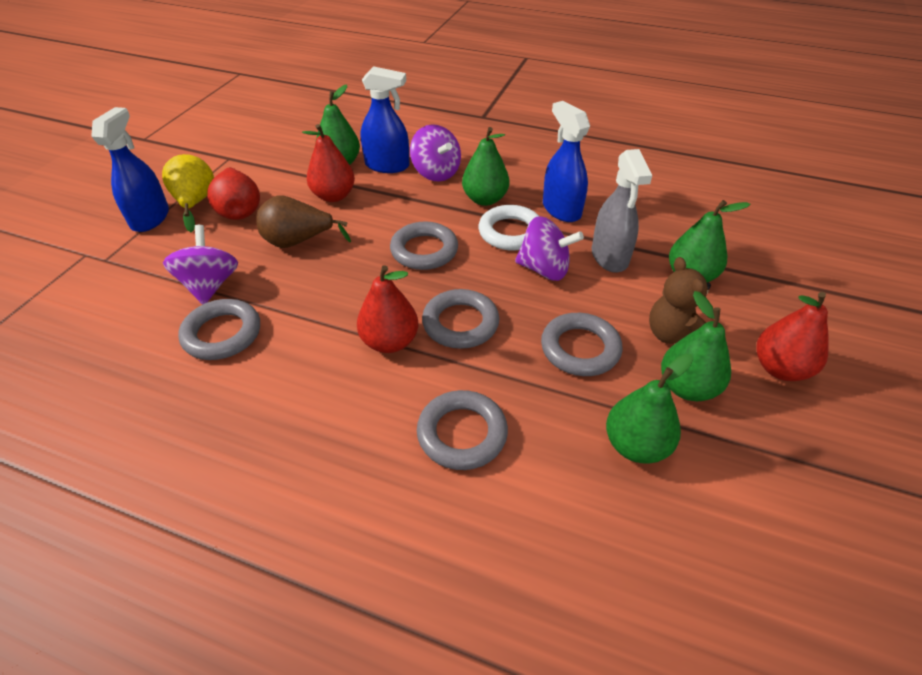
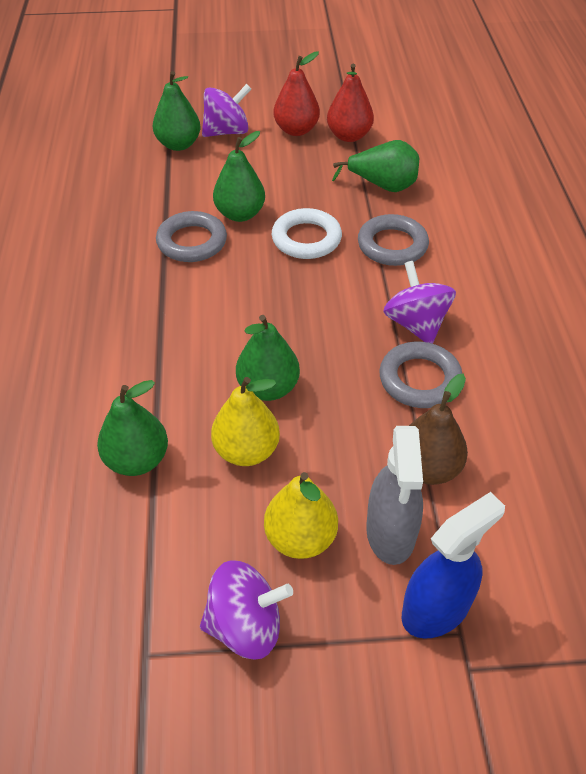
blue spray bottle: [91,107,169,232] [361,66,409,173] [543,101,590,222] = 3 -> [402,492,505,639] = 1
brown teddy bear: [649,257,711,344] = 1 -> none = 0
grey ring: [178,299,260,360] [390,221,458,270] [417,390,508,470] [422,289,499,349] [541,313,622,376] = 5 -> [156,211,227,262] [358,214,429,266] [379,342,462,408] = 3
red pear: [207,167,260,220] [302,124,355,202] [357,265,418,353] [756,292,828,381] = 4 -> [273,51,320,136] [327,63,374,142] = 2
yellow pear: [162,154,214,232] = 1 -> [211,377,280,466] [264,472,338,559] = 2

